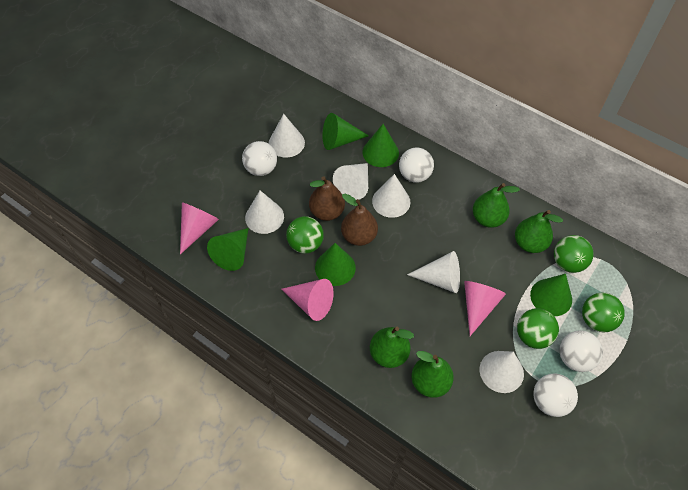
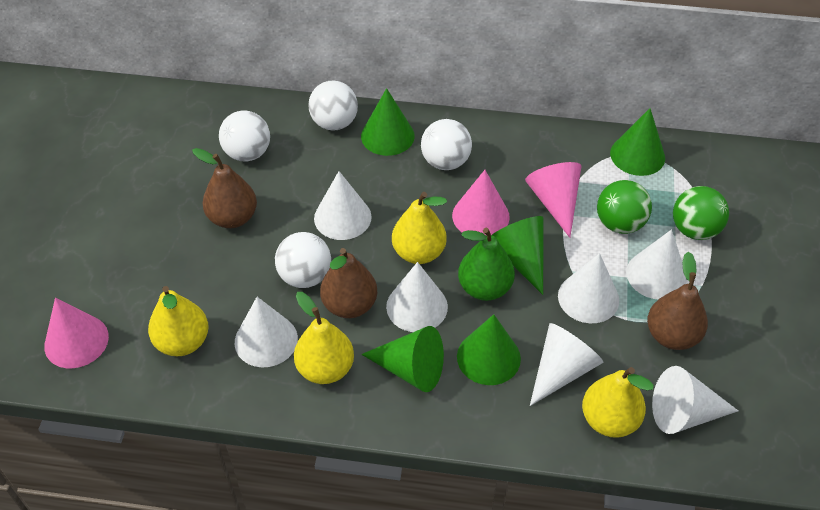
brown pear: [309,176,345,221] [341,194,378,246] = 2 -> [192,148,257,228] [320,248,377,318] [647,252,708,350] = 3
green ball: [286,216,324,254] [517,308,559,349] [554,235,594,273] [582,293,625,332] = 4 -> [597,180,652,234] [673,186,729,240] = 2
green pear: [370,327,414,368] [411,351,454,398] [473,183,520,228] [515,210,563,253] = 4 -> [458,228,515,301] = 1
white cone: [245,190,284,234] [269,114,305,158] [333,163,368,200] [372,174,410,218] [407,251,460,293] [480,351,524,393] = 6 -> [235,297,298,368] [314,171,372,240] [386,262,448,332] [530,323,603,406] [558,253,619,323] [626,230,687,299] [652,366,738,434] = 7
yellow pear: none = 0 -> [148,286,209,356] [294,292,354,384] [392,192,447,264] [582,367,654,438] = 4

